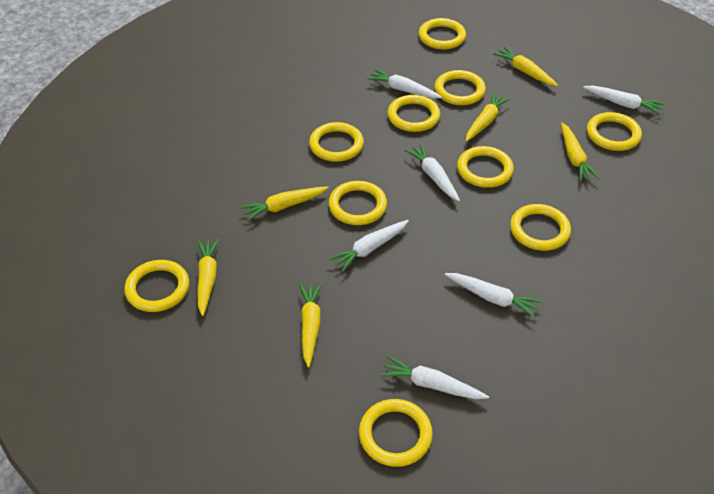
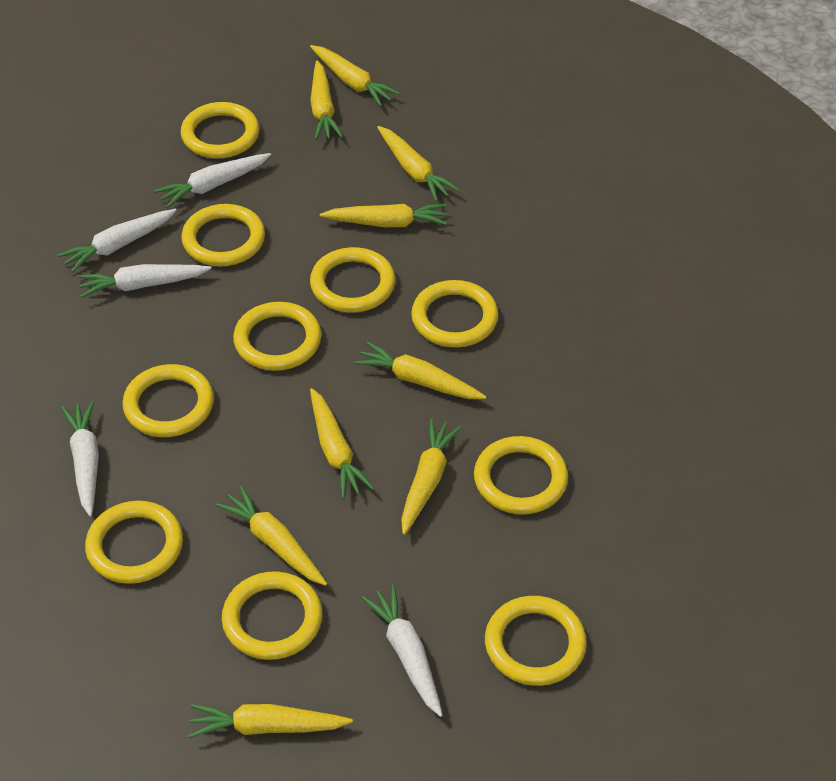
white carrot: [329,220,409,272] [367,69,442,98] [380,356,489,399] [405,144,460,201] [445,273,542,318] [583,86,665,115] = 6 -> [57,209,177,273] [61,401,99,517] [78,264,211,298] [154,153,271,208] [361,585,443,717] = 5
yellow carrot: [197,239,220,316] [240,186,329,221] [299,283,322,368] [466,92,511,142] [493,47,558,86] [561,123,600,181] = 6 -> [188,704,353,738] [216,486,327,586] [310,45,400,106] [310,61,343,140] [310,388,374,499] [320,204,447,227] [354,342,486,399] [377,126,459,201] [401,419,462,535] = 9

